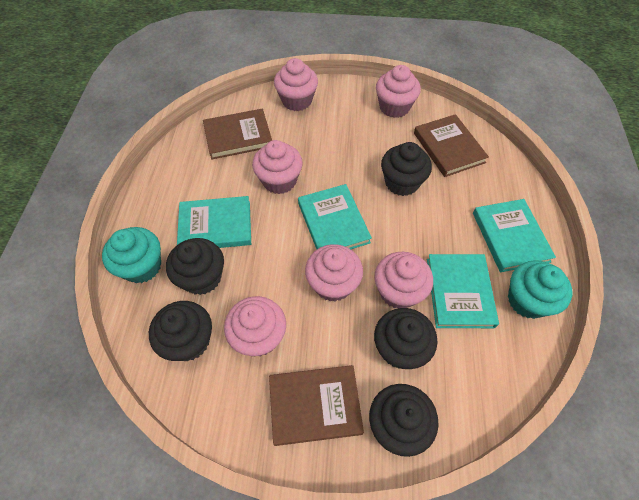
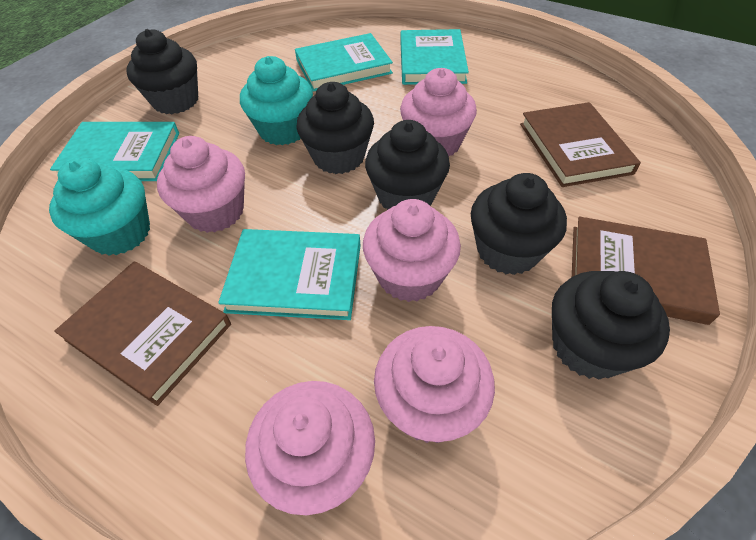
pink cupcake: [224,296,286,356] [252,140,303,194] [274,58,318,111] [305,244,363,302] [374,252,433,308] [376,65,421,118] = 6 -> [157,136,245,233] [245,381,375,515] [363,199,461,302] [374,326,495,443] [400,68,477,157] = 5

